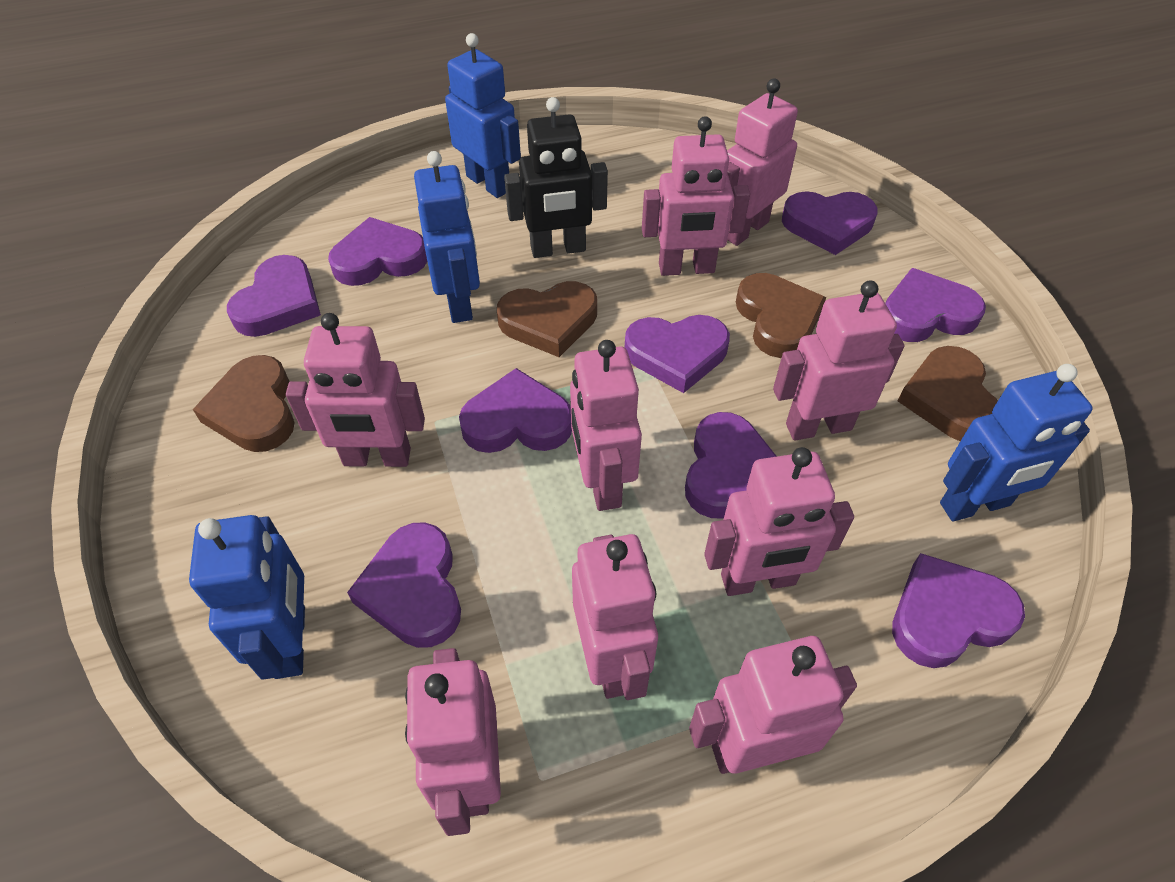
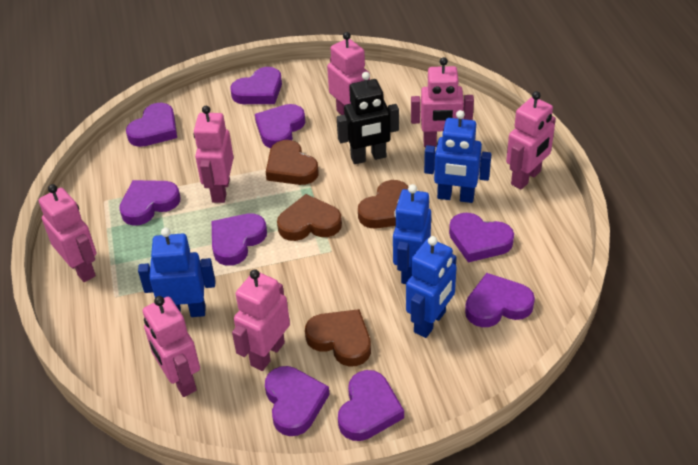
pink robot: [286,313,425,467] [405,648,501,836] [570,340,642,511] [572,534,658,700] [642,116,750,276] [689,636,857,774] [704,447,854,596] [727,78,798,246] [773,280,905,440] = 9 -> [39,184,97,282] [143,296,200,397] [194,106,234,203] [232,269,290,371] [327,32,370,115] [411,57,474,147] [506,91,556,190] = 7

